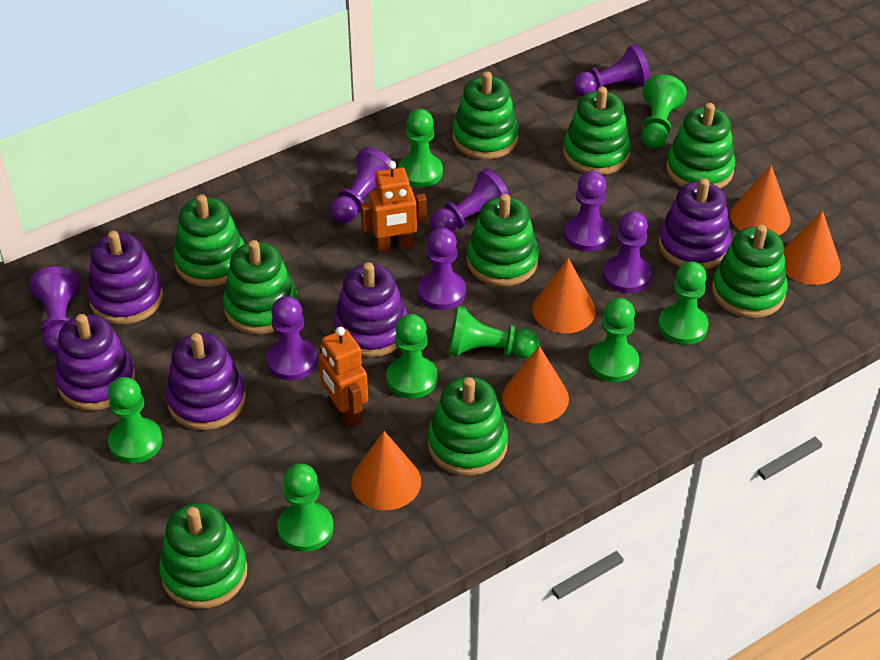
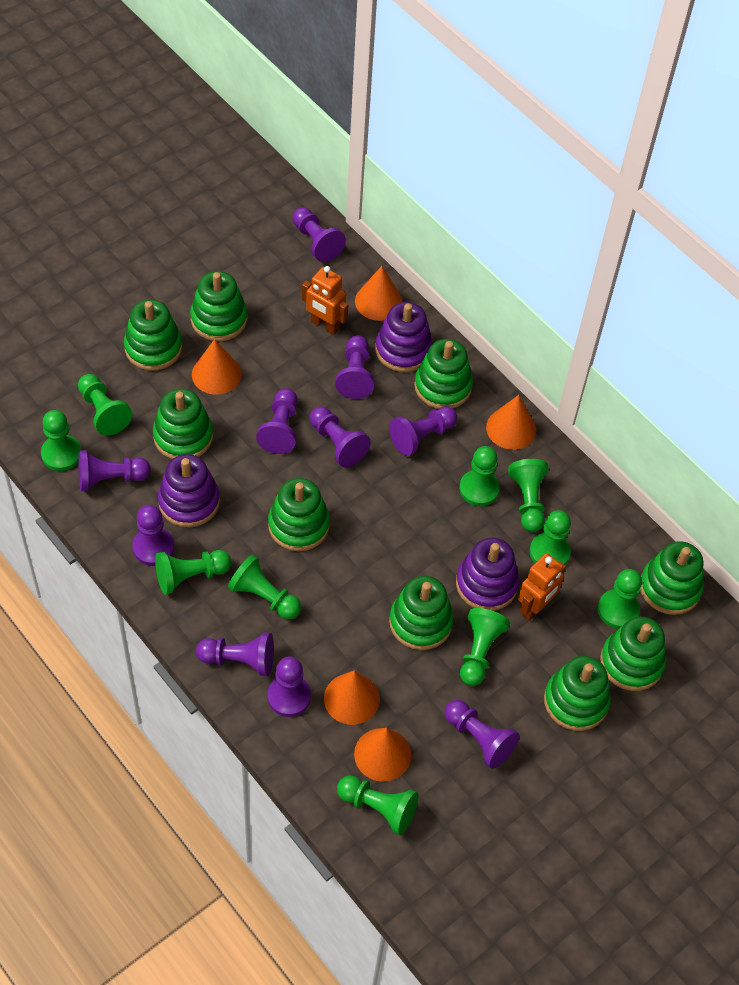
green pawn: [108,377,162,463] [277,464,333,552] [386,314,438,399] [398,109,443,188] [448,306,539,358] [588,298,639,382] [642,75,687,149] [658,261,709,345] = 8 -> [41,410,81,471] [78,374,132,436] [155,550,231,595] [228,554,301,619] [337,775,418,835] [459,446,500,506] [460,608,510,686] [508,459,549,532] [529,510,571,565] [598,569,642,629] = 10
purple pawn: [29,267,80,354] [266,296,317,380] [330,148,397,223] [418,228,466,310] [430,168,510,232] [564,171,611,251] [573,44,650,97] [603,211,651,293] = 8 -> [78,450,151,491] [132,505,174,566] [196,633,274,676] [256,388,298,454] [267,657,311,717] [292,207,346,262] [310,407,371,467] [335,335,374,399] [389,406,458,456] [445,700,519,769] = 10
purple stacking toy: [55,314,135,411] [87,231,163,324] [166,333,246,430] [333,262,408,357] [658,178,731,270] = 5 -> [158,454,220,527] [375,302,433,372] [456,538,520,611] = 3

